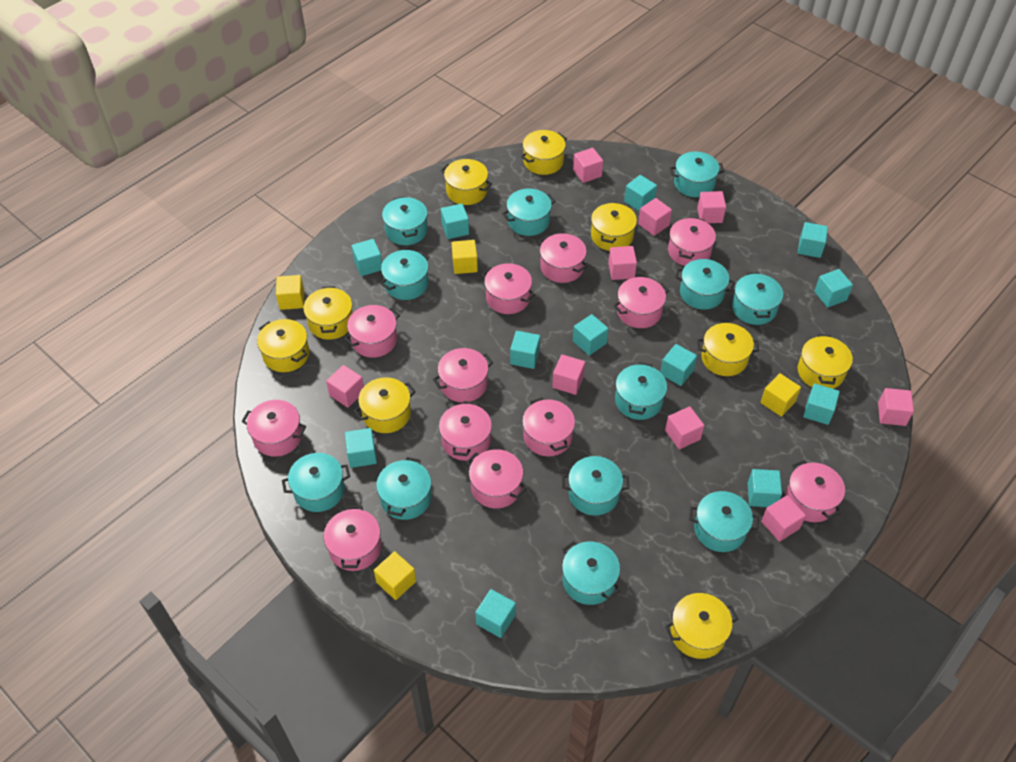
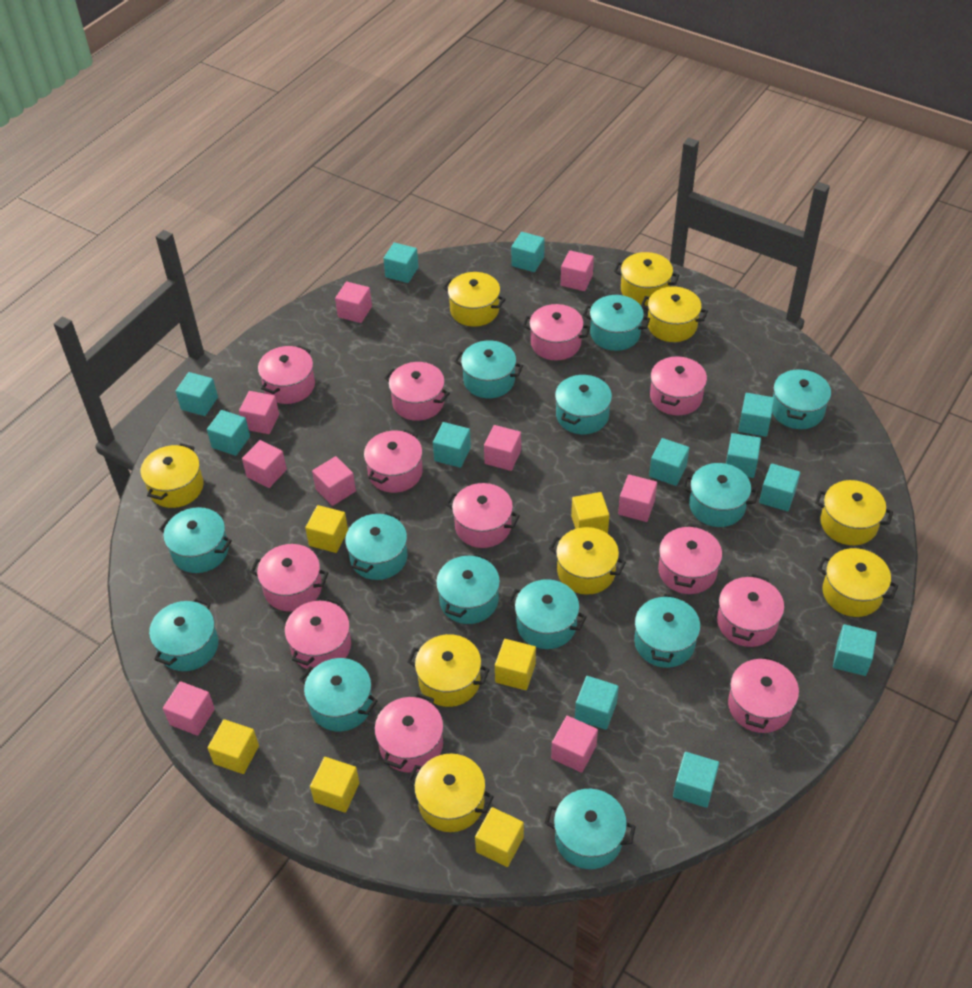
turquoise pot: [282,453,350,512] [376,457,431,520] [380,250,429,300] [382,196,428,245] [502,188,556,236] [562,456,629,516] [562,541,620,605] [615,362,667,420] [670,152,725,197] [675,259,735,309] [689,491,759,552] [732,272,783,325] = 12 -> [149,598,218,671] [159,507,232,573] [300,658,377,731] [345,512,407,580] [436,553,500,624] [455,340,523,398] [508,579,586,649] [545,789,636,869] [555,374,612,434] [583,295,650,351] [634,593,700,668] [682,463,758,527] [772,368,831,429] = 13
yellow cube: [276,275,304,310] [374,551,416,600] [452,240,478,274] [761,373,801,417] = 4 -> [208,719,259,774] [305,505,348,553] [310,757,360,813] [475,807,524,867] [495,639,536,690] [571,492,609,533] = 6

